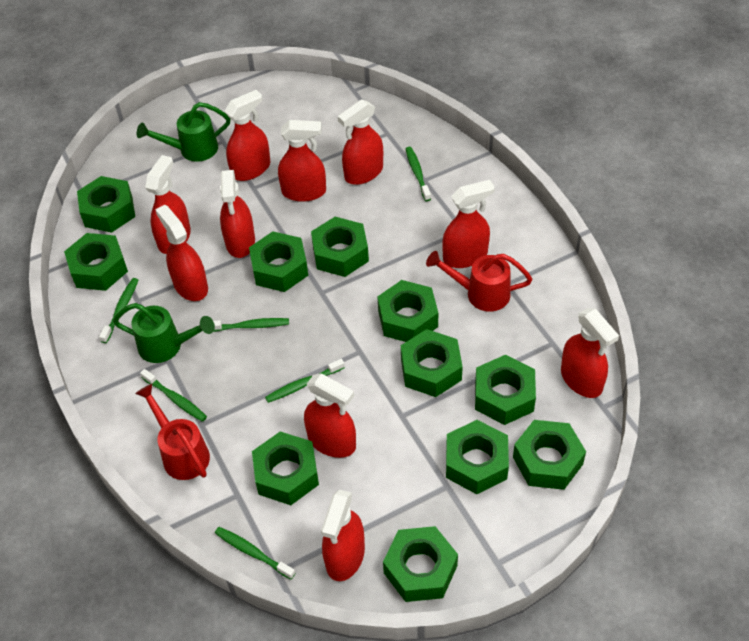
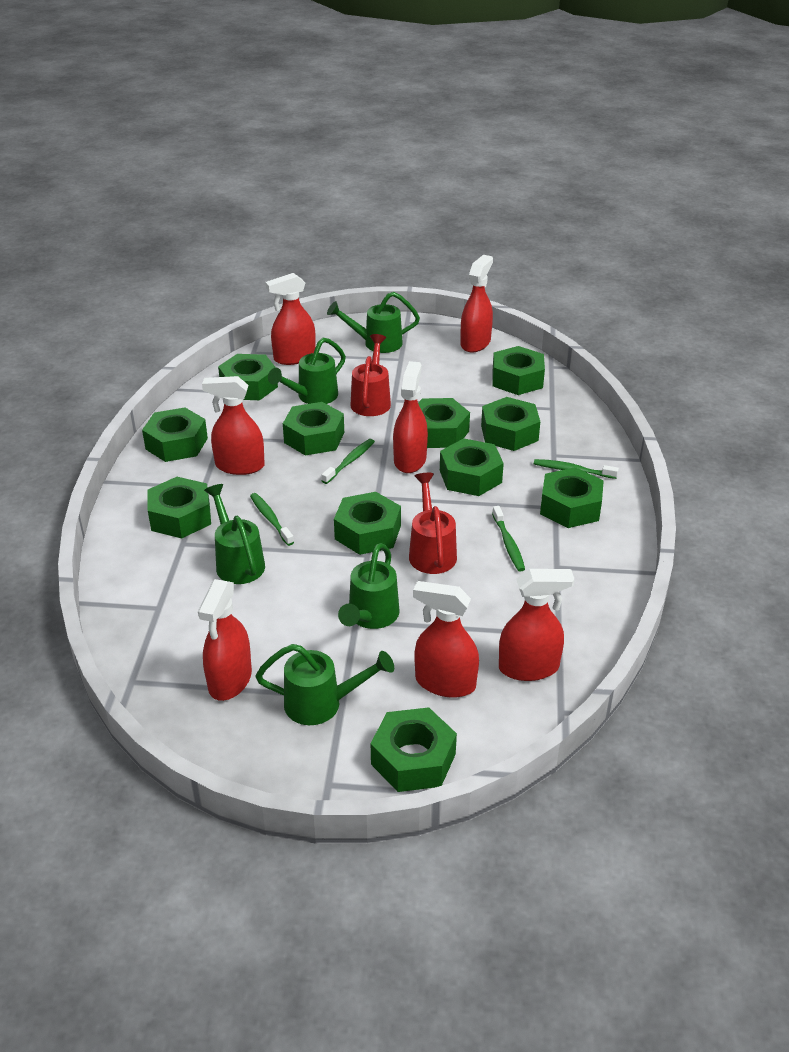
green toothbrush: [99,278,138,343] [140,369,207,422] [213,318,289,332] [215,527,295,579] [265,359,345,403] [406,147,431,201] = 6 -> [250,493,294,546] [322,439,375,484] [492,506,525,571] [534,459,619,479] = 4
green watering can: [113,303,215,363] [137,102,231,162] = 2 -> [204,484,265,584] [255,644,394,725] [268,338,346,404] [327,292,420,353] [338,543,400,629] = 5
red spray bottle: [145,155,191,254] [155,205,208,301] [220,170,255,258] [225,90,270,181] [278,120,326,202] [304,373,356,458] [321,490,365,581] [338,99,383,185] [442,180,495,268] [561,308,619,398] = 10 -> [198,579,252,701] [202,376,265,475] [265,273,316,365] [393,361,428,473] [413,581,479,698] [461,255,493,352] [499,569,574,681] = 7

